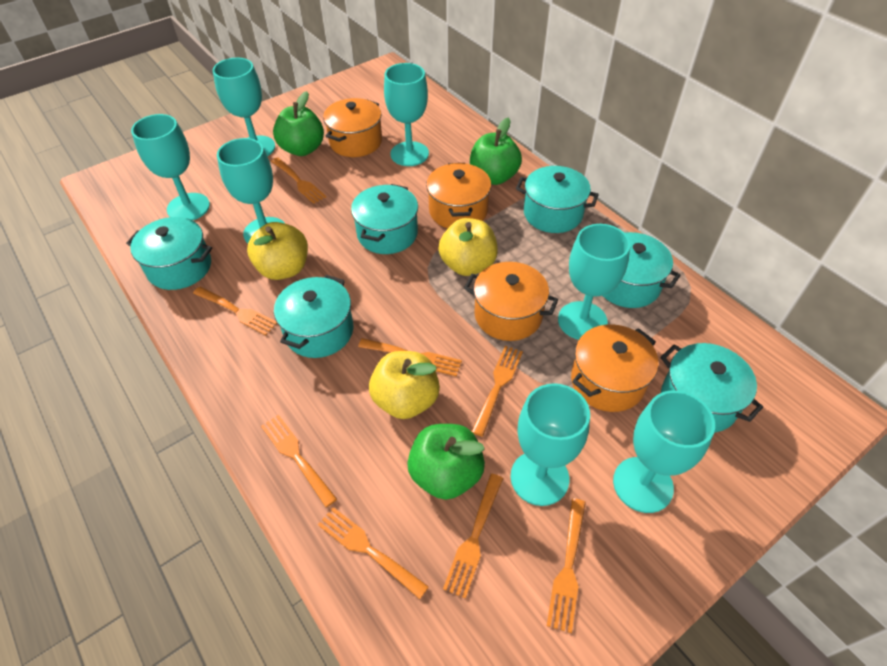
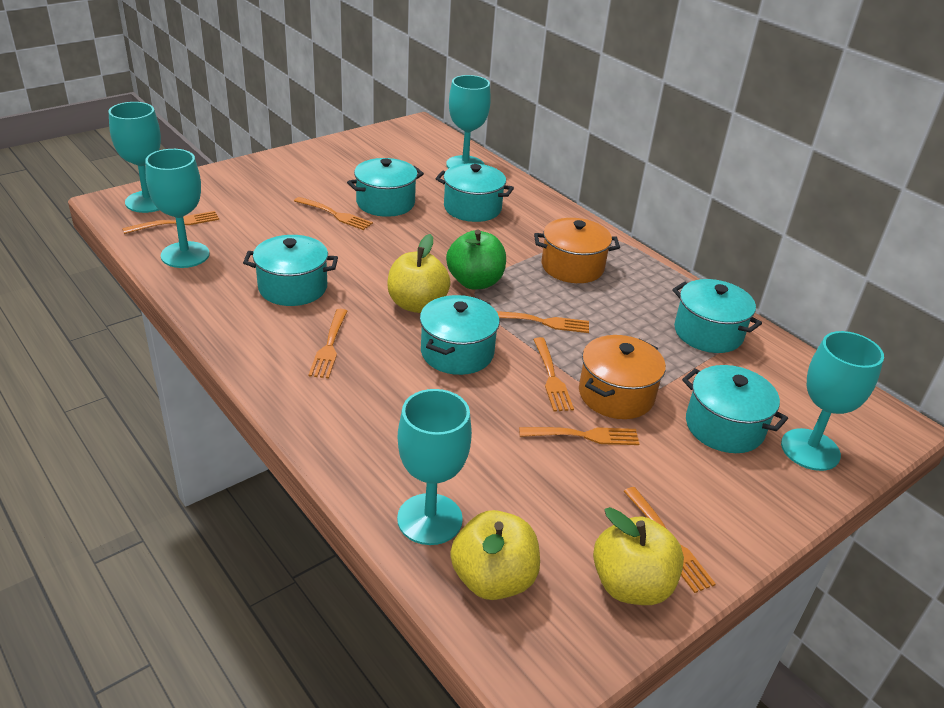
green apple: [273,91,324,156] [407,424,485,500] [470,118,522,185] = 3 -> [446,230,506,289] = 1
orange fork: [193,286,277,335] [261,415,337,507] [271,157,326,204] [318,507,429,599] [358,338,462,376] [443,474,503,599] [471,346,523,436] [547,498,586,633] = 8 -> [122,211,219,234] [294,197,373,230] [309,309,348,378] [496,311,589,333] [519,427,640,445] [533,337,574,412] [624,487,716,593] = 7
orange pot: [323,98,382,157] [426,163,491,228] [464,262,558,341] [571,324,658,412] = 4 -> [534,218,620,283] [579,335,666,419] = 2
turquoise goblet: [131,114,210,220] [213,58,275,156] [217,138,284,244] [384,63,429,166] [510,383,590,506] [558,224,630,340] [613,390,715,513] = 7 -> [108,102,161,213] [145,149,210,268] [397,389,472,545] [446,75,491,168] [781,331,884,471] = 5

